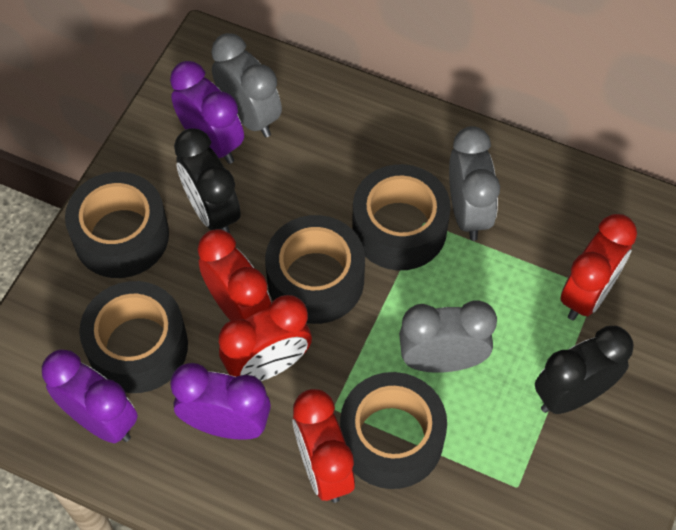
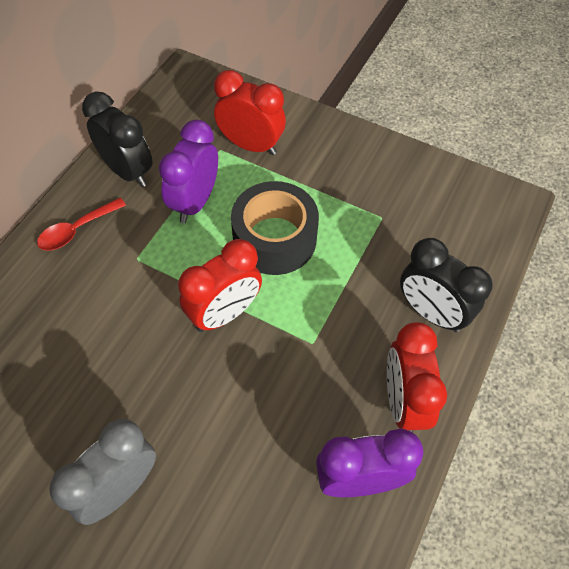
black tape: [65,172,169,278] [79,281,188,393] [265,215,365,324] [340,372,447,489] [352,164,451,270] = 5 -> [231,181,319,275] = 1
grey clock: [211,33,282,137] [399,301,497,373] [449,126,500,241] = 3 -> [49,419,156,525] = 1
purple clock: [42,349,138,443] [170,61,244,164] [170,363,271,440] = 3 -> [159,120,218,223] [316,428,423,497] = 2
red clock: [197,229,271,321] [219,295,312,381] [292,389,355,503] [560,214,637,320] = 4 -> [178,239,262,332] [214,70,286,155] [387,322,447,432] = 3
red spoon: none = 0 -> [37,198,126,251] = 1

